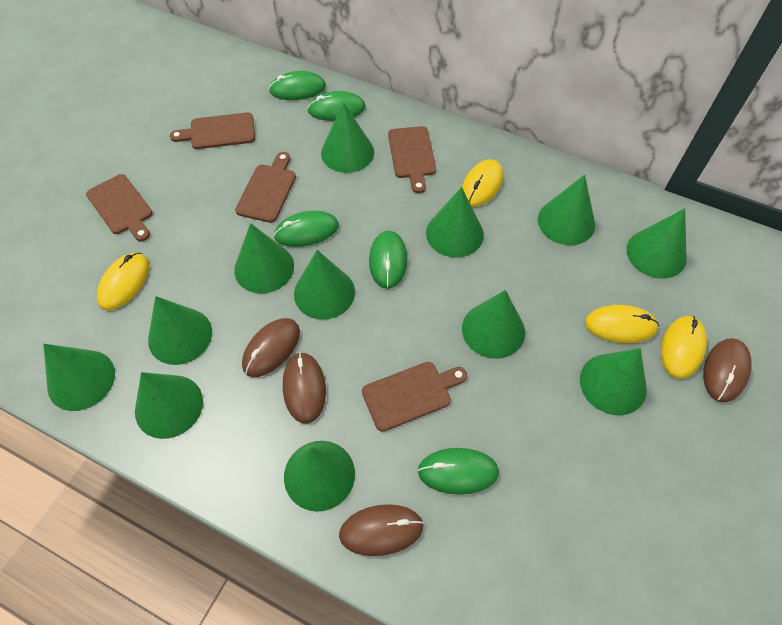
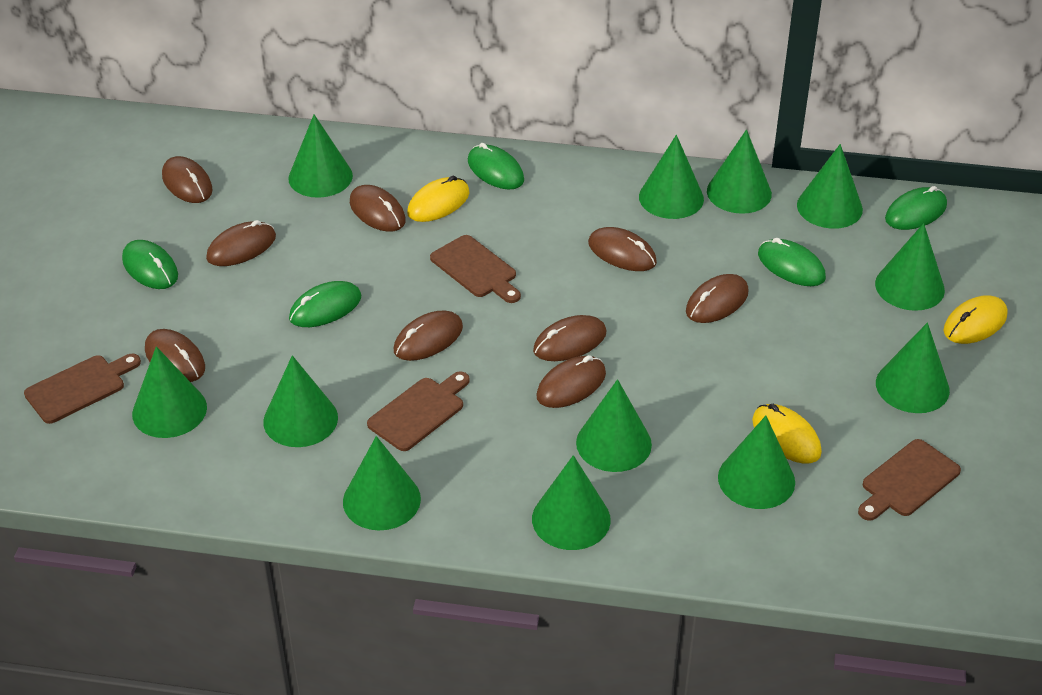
brown cutting board: [86,174,153,241] [170,112,255,149] [235,152,296,223] [362,362,467,432] [388,126,436,193] = 5 -> [24,354,141,424] [367,371,470,451] [430,235,521,303] [858,439,961,521] = 4
brown mouse: [242,318,300,377] [283,352,326,424] [339,504,424,556] [703,338,752,403] = 4 -> [145,329,205,382] [162,156,213,203] [206,220,276,266] [350,185,406,232] [394,311,463,361] [533,315,606,361] [536,355,606,408] [588,227,657,271] [686,274,749,323] = 9
yellow mouse: [97,253,149,310] [462,159,503,207] [585,305,659,343] [661,316,707,379] = 4 -> [407,175,470,222] [752,404,822,463] [944,295,1007,344] = 3

